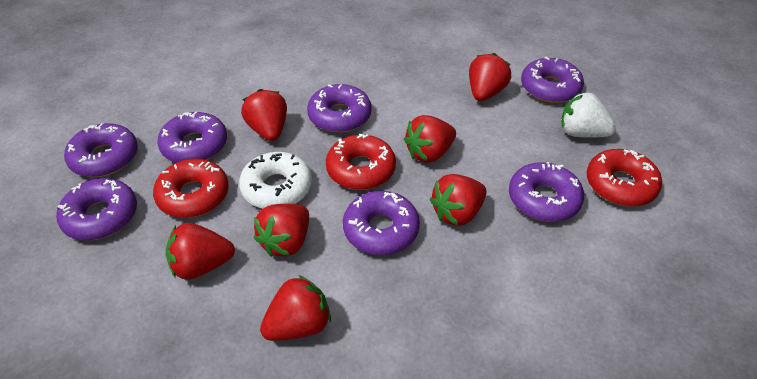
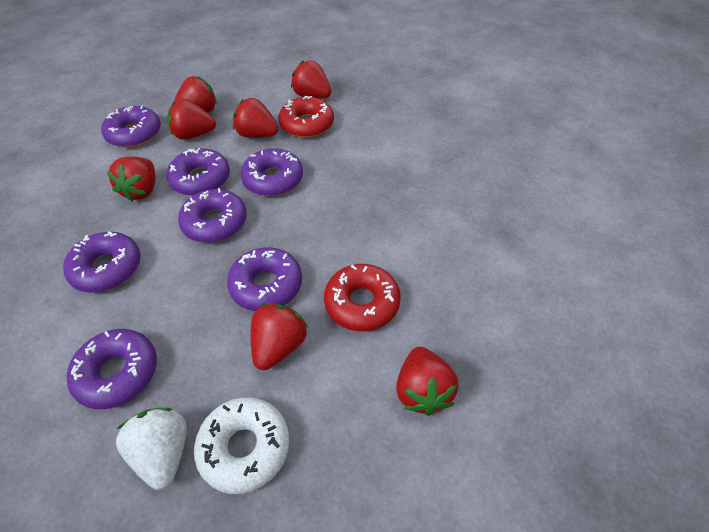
red donut: [153,159,229,218] [326,134,396,190] [587,149,662,206] = 3 -> [278,96,334,138] [324,264,401,331] = 2

